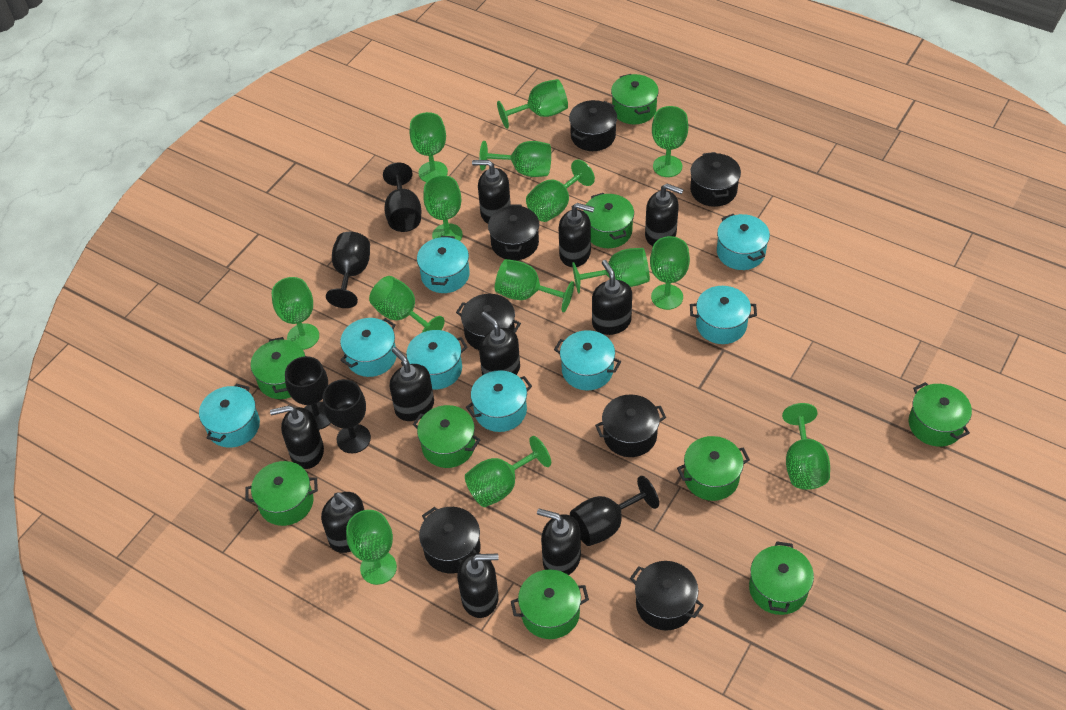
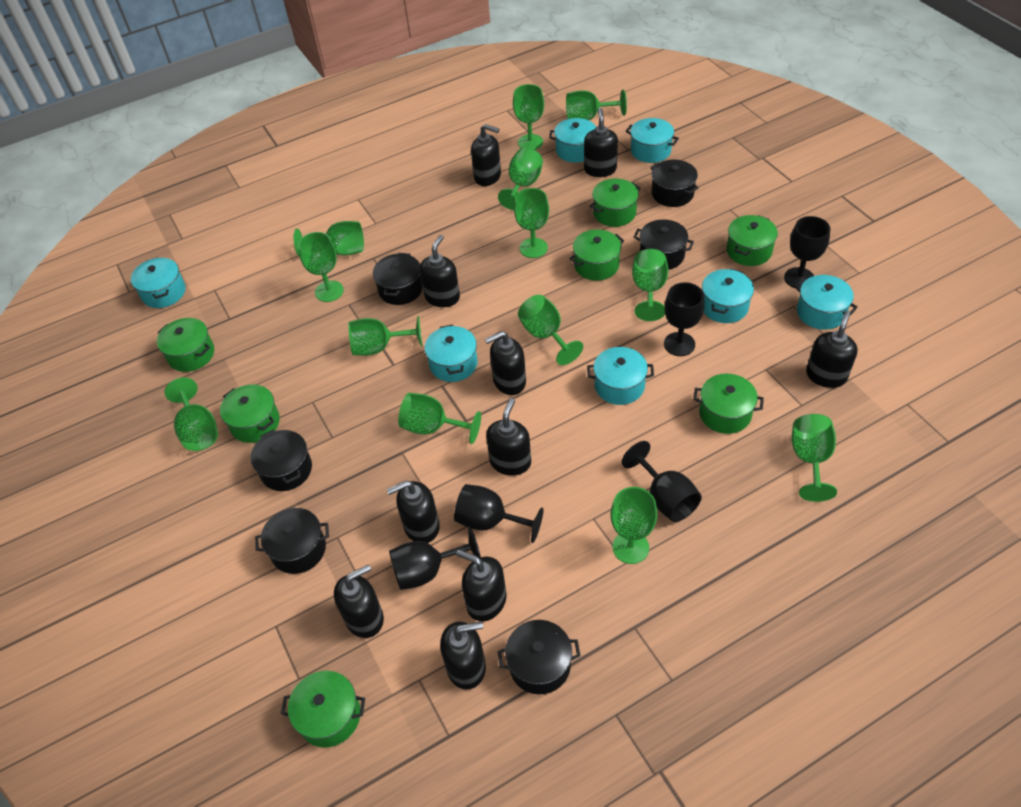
black pot: [419,507,480,573] [456,294,521,350] [488,205,539,261] [569,100,617,151] [595,395,666,457] [630,561,704,630] [690,152,741,207] = 7 -> [251,429,312,491] [255,508,329,574] [373,253,423,305] [498,620,580,694] [634,220,694,270] [650,160,699,207] = 6
green goblet: [272,277,319,350] [346,510,397,585] [369,276,445,333] [410,112,448,182] [423,175,463,241] [465,436,551,507] [479,141,551,177] [495,259,574,312] [497,79,568,129] [526,159,595,222] [572,248,650,294] [650,236,690,310] [652,106,688,177] [782,403,830,490] = 14 -> [164,377,218,451] [293,221,364,256] [298,232,344,302] [348,316,422,356] [398,393,481,444] [498,148,543,210] [513,84,544,150] [514,188,549,258] [518,295,583,365] [566,90,627,120] [611,487,657,564] [632,249,668,321] [792,414,837,502] = 13
green pot: [245,461,318,526] [251,337,305,399] [413,405,480,468] [511,569,589,639] [583,193,634,248] [611,74,659,124] [677,436,750,501] [749,541,814,615] [909,382,972,447] = 9 -> [157,318,214,372] [220,385,280,443] [281,671,365,748] [569,229,624,281] [590,179,641,227] [693,374,764,434] [726,215,778,266] = 7
turquoise pot: [199,383,260,448] [340,318,397,377] [401,330,468,390] [417,236,470,293] [466,370,532,432] [554,330,621,390] [690,286,757,344] [717,214,770,270] = 8 -> [131,258,186,308] [425,324,478,382] [549,118,596,163] [587,347,654,405] [626,118,679,163] [702,268,754,323] [795,275,858,330] = 7

